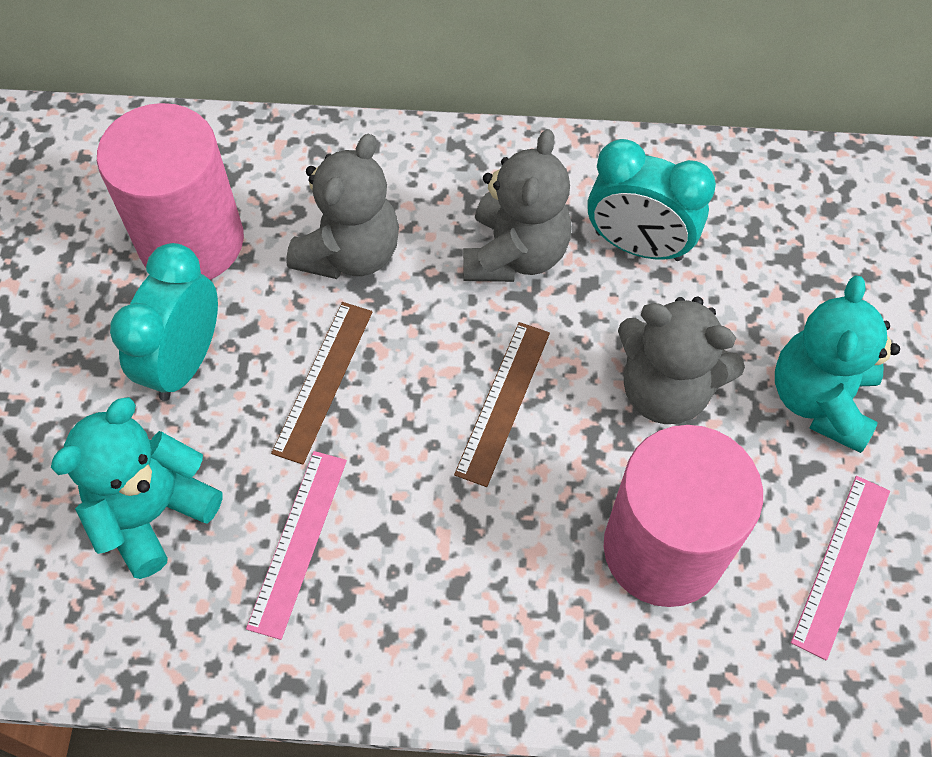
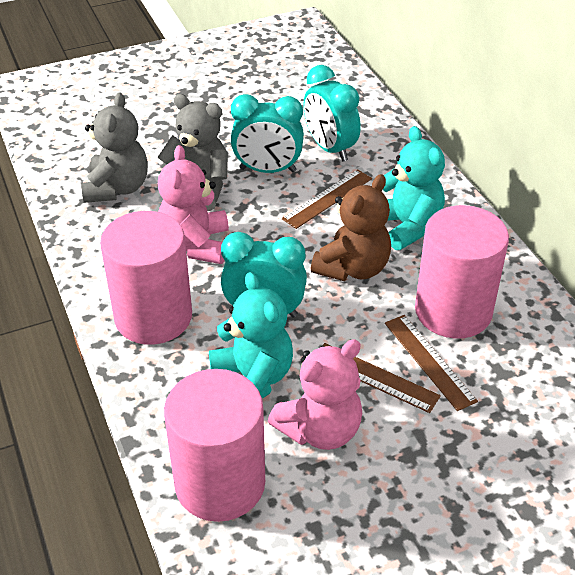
brown ruler: [271,302,373,465] [454,322,550,487] = 2 -> [282,169,372,229] [322,343,441,413] [385,315,478,411] = 3
brown teddy bear: none = 0 -> [311,174,391,281] = 1
grey teddy bear: [286,134,399,279] [463,129,572,282] [618,297,745,424] = 3 -> [81,93,148,203] [157,94,228,211] = 2
pink cylinder: [97,103,244,280] [604,425,763,607] = 2 -> [100,211,192,345] [164,369,265,522] [415,205,509,339] = 3
pink ruler: [246,451,347,640] [791,476,890,660] = 2 -> none = 0
pink teddy bear: none = 0 -> [158,145,229,264] [268,339,362,450] = 2
turquoise clock: [110,243,218,401] [588,139,716,261] = 2 -> [221,232,307,318] [231,94,304,173] [303,65,361,162] = 3

